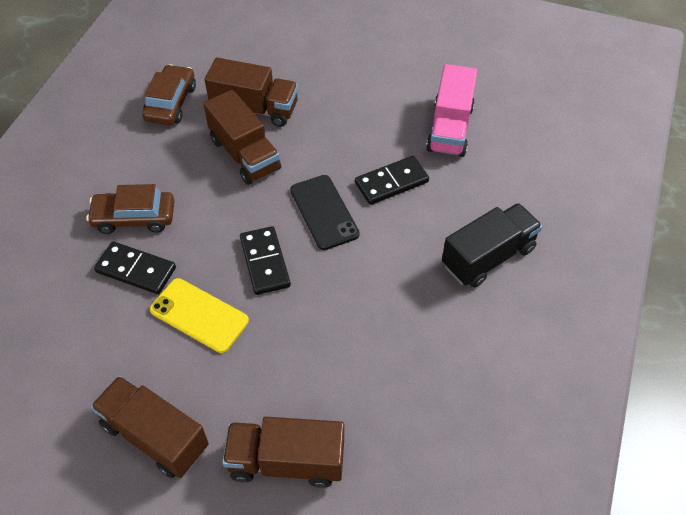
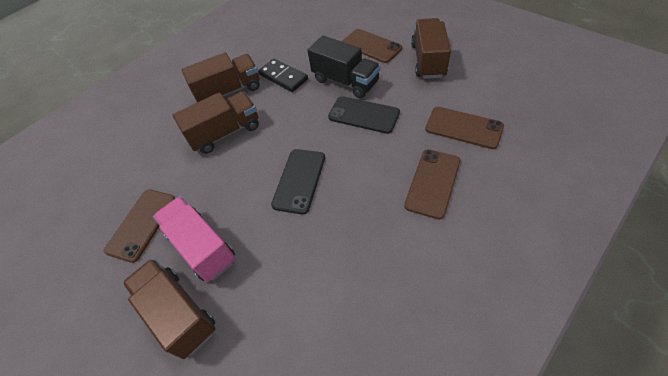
black domino: [94,242,176,294] [240,226,291,295] [355,156,429,205] = 3 -> [258,58,308,92] = 1
black phone: [290,175,360,250] = 1 -> [271,149,325,214] [328,96,400,134] = 2
brown car: [87,184,175,234] [142,64,196,125] = 2 -> none = 0
brown phone: none = 0 -> [104,189,175,263] [342,29,402,63] [404,149,461,220] [425,107,504,149] = 4
yellow phone: [150,278,249,353] = 1 -> none = 0

